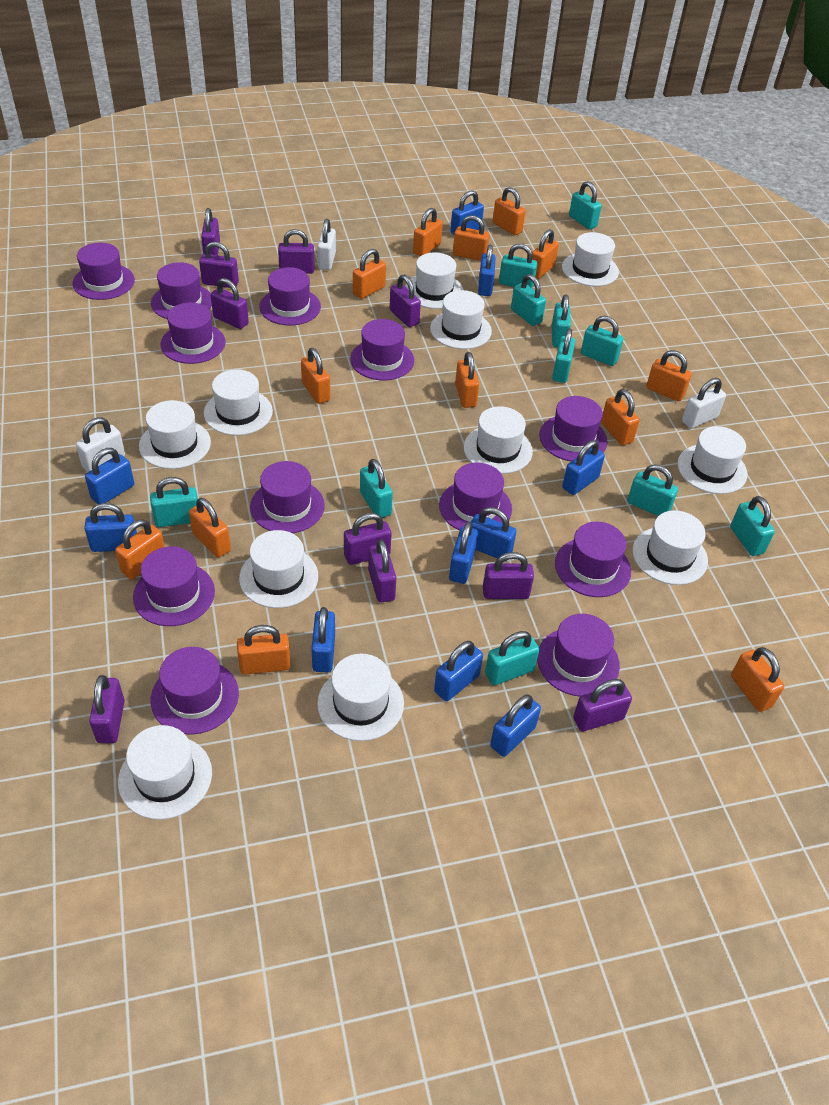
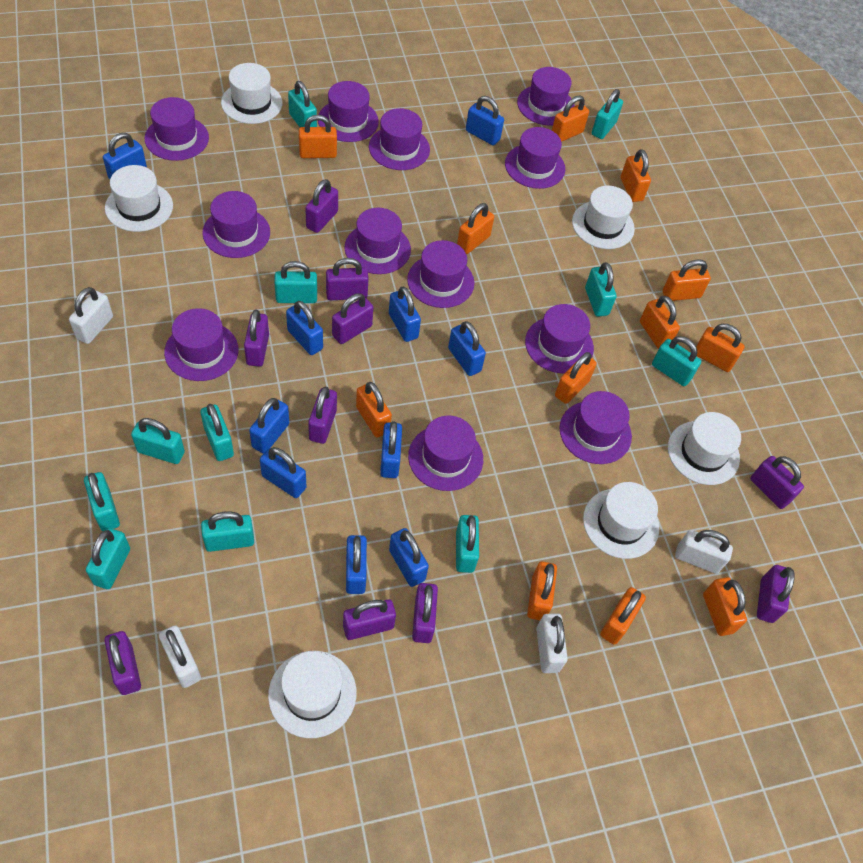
orange padlock: [115,519,165,579] [189,498,231,558] [237,625,291,675] [301,348,330,404] [353,249,386,299] [413,208,443,256] [453,215,490,261] [455,352,479,408] [493,187,526,235] [532,229,559,279] [601,389,640,445] [646,350,692,402] [731,647,784,712] = 13 -> [299,115,337,158] [356,382,392,438] [457,203,494,254] [527,561,557,620] [552,96,589,142] [555,352,597,404] [600,587,646,645] [621,149,651,202] [640,296,680,349] [663,259,711,301] [696,324,745,372] [703,577,747,636] = 12
white hat: [118,725,212,820] [139,400,211,469] [204,369,273,436] [239,530,318,608] [317,654,404,741] [405,252,464,309] [430,290,492,349] [464,406,533,474] [562,232,619,286] [632,510,708,585] [677,426,748,494] = 11 -> [105,165,173,232] [221,63,282,124] [268,651,356,738] [572,185,635,249] [583,482,659,559] [668,412,741,485] = 6
white padlock: [76,417,125,472] [317,219,336,270] [682,378,726,428] = 3 -> [69,287,113,344] [159,625,201,688] [536,613,568,673] [675,530,733,574] = 4

